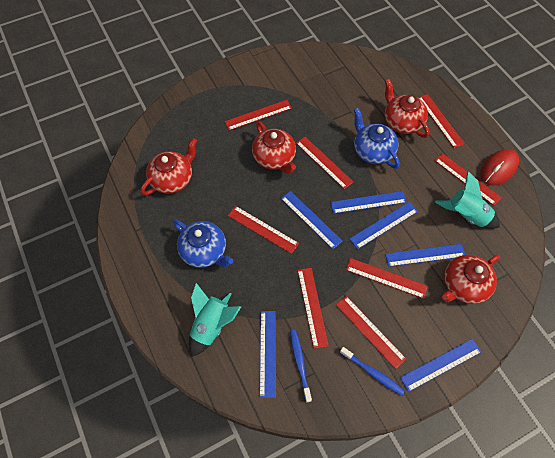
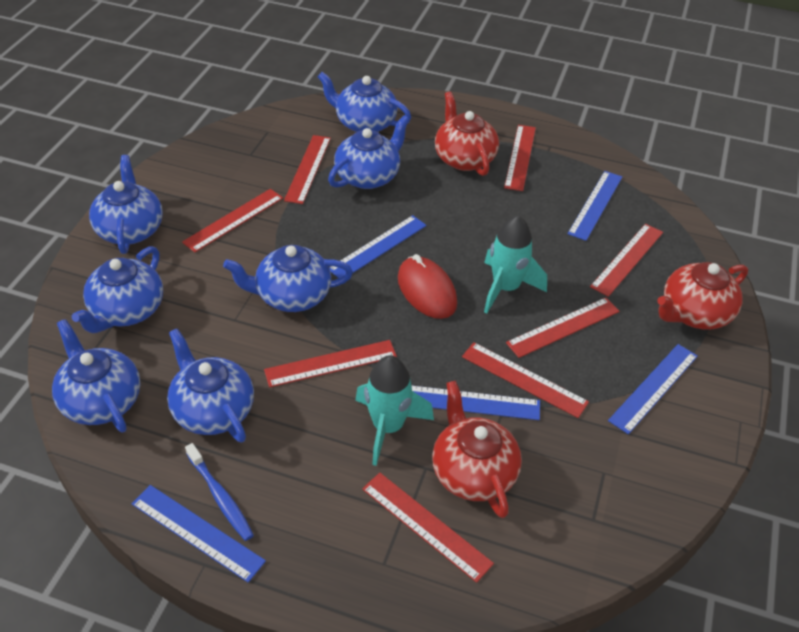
blue ruler: [260,311,276,398] [281,191,342,249] [331,191,407,214] [350,202,418,249] [385,244,465,267] [400,339,481,392] = 6 -> [132,485,266,583] [329,215,427,278] [411,385,540,420] [567,171,622,241] [608,344,698,434] = 5
blue teapot: [173,219,233,268] [354,108,400,169] = 2 -> [52,319,140,433] [72,246,163,333] [89,155,163,254] [167,328,254,442] [223,245,353,312] [317,72,411,132] [328,115,410,189] = 7
blue toothbrush: [290,330,312,402] [340,347,405,396] = 2 -> [185,443,254,541] = 1
red teapot: [141,138,197,196] [252,121,296,174] [385,79,429,138] [442,254,500,304] = 4 -> [432,380,522,518] [435,91,499,176] [657,262,748,330] = 3

